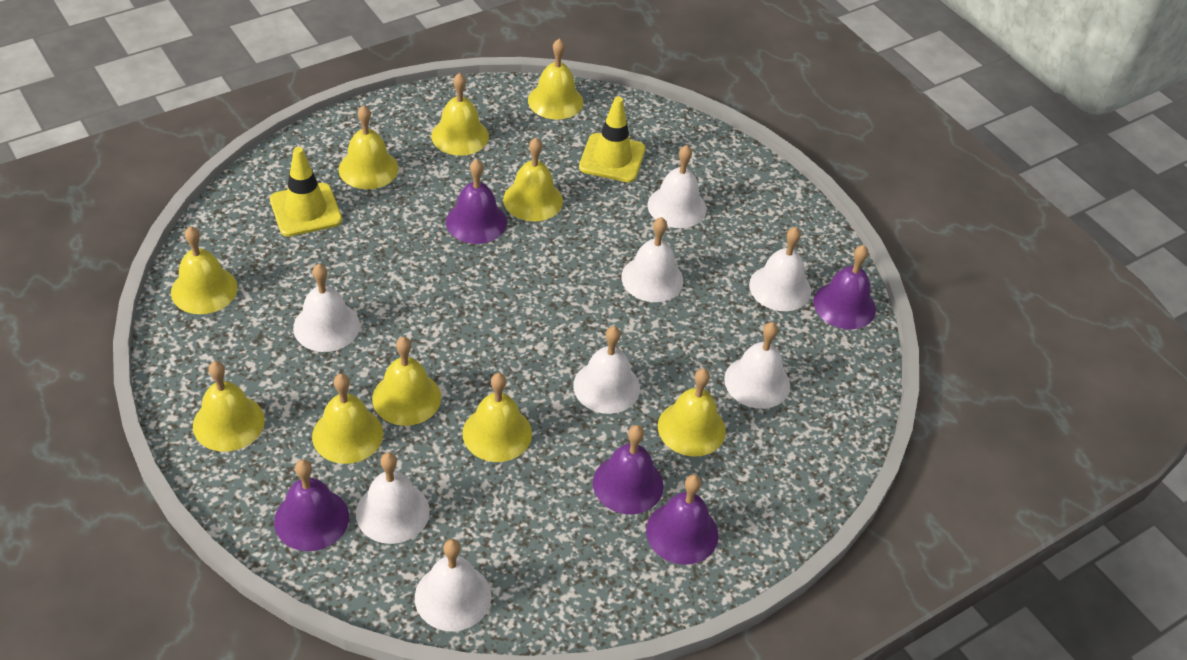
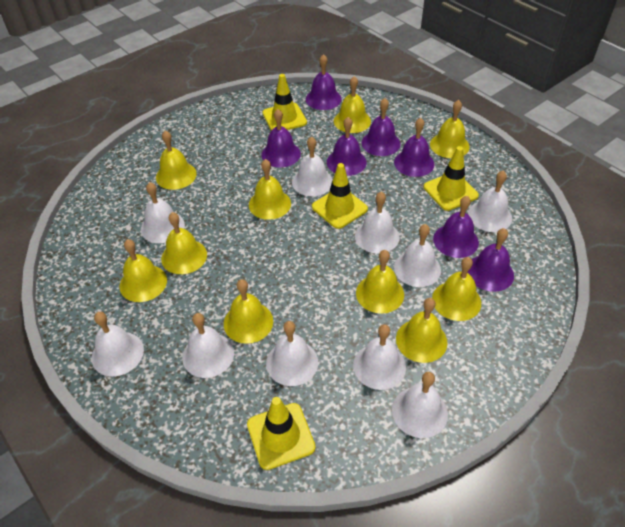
purple bell: [274,459,349,551] [446,159,507,244] [593,425,664,514] [646,475,718,565] [814,245,876,329] = 5 -> [261,109,301,167] [306,54,342,110] [327,117,367,176] [362,98,401,156] [394,118,434,177] [433,196,479,258] [467,228,514,292] = 7
white bell: [293,264,360,352] [356,452,430,544] [415,539,491,631] [573,326,640,414] [621,217,683,302] [647,145,706,228] [724,322,790,409] [749,227,811,311] = 8 -> [92,312,144,376] [141,182,185,243] [182,313,234,378] [266,321,318,386] [292,136,333,196] [353,324,406,390] [355,191,400,254] [392,372,448,438] [394,224,441,287] [468,171,512,232] = 10
yellow traffic cone: [270,147,342,237] [579,97,645,182] = 2 -> [247,397,315,470] [263,74,307,131] [312,163,368,229] [423,146,479,211] = 4

